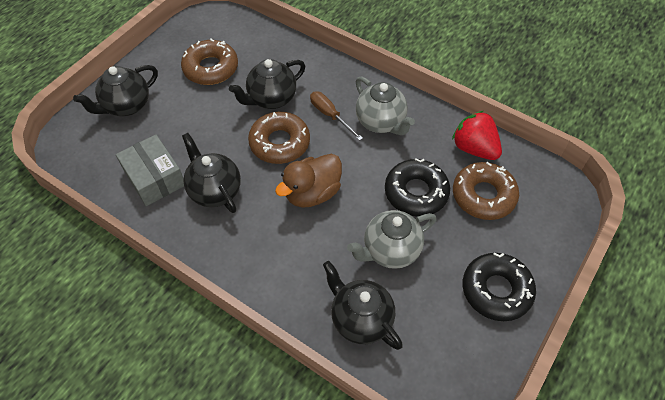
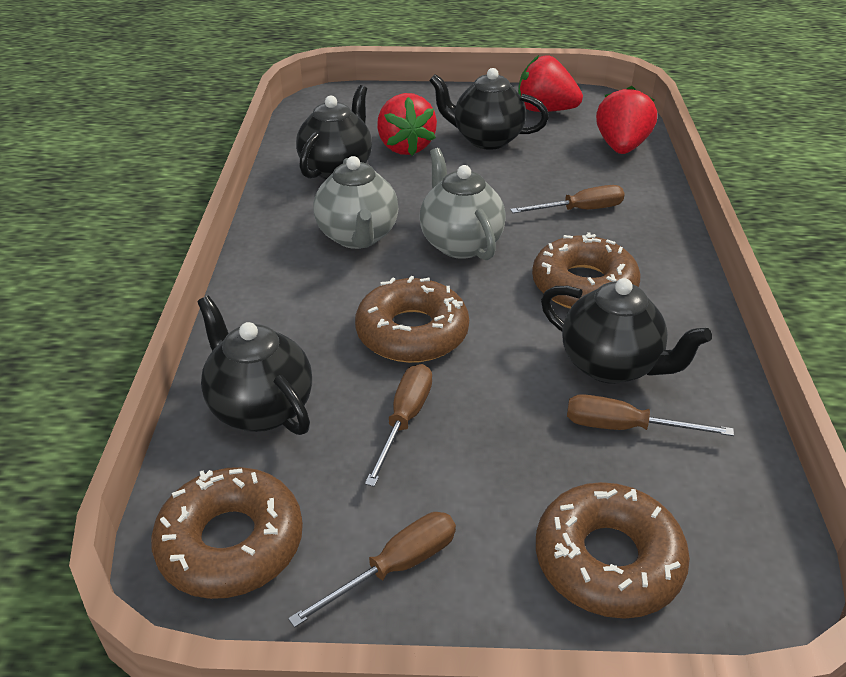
black donut: [385,158,450,217] [463,253,536,321] = 2 -> none = 0
brown donut: [181,39,238,85] [248,112,310,164] [453,162,519,220] = 3 -> [151,467,303,599] [355,276,469,363] [532,232,641,309] [536,482,690,619] = 4
brown duck: [275,154,342,208] = 1 -> none = 0
brown screwdriver: [310,92,363,141] = 1 -> [288,512,456,628] [365,364,432,487] [510,185,625,213] [567,394,734,436] = 4
grey box: [116,135,184,206] = 1 -> none = 0
red strawberry: [452,111,502,160] = 1 -> [377,93,437,156] [518,55,583,112] [596,86,657,154] = 3

